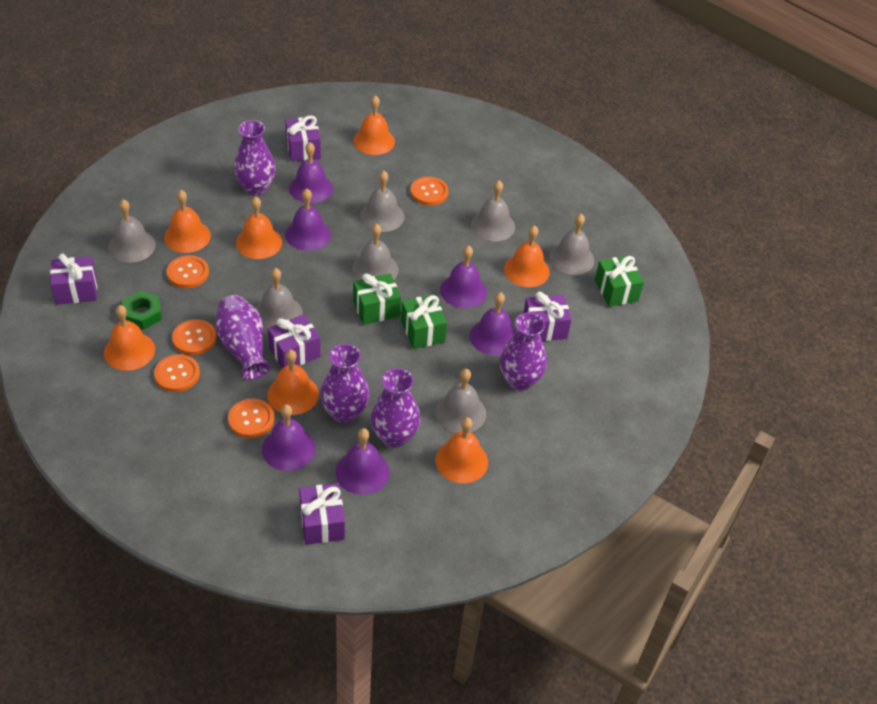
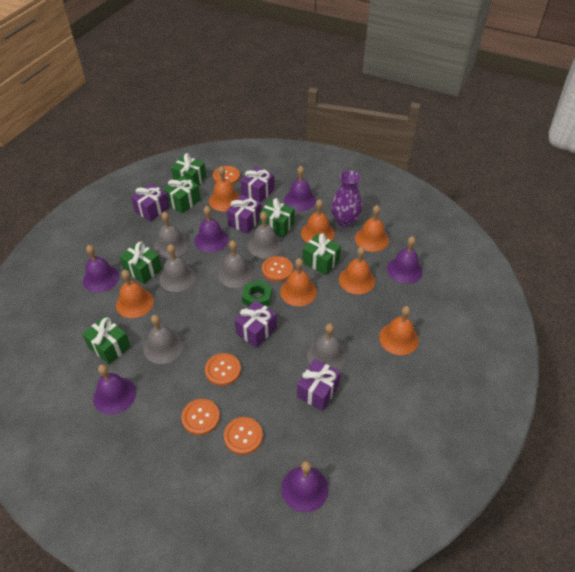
green gift: [353,273,401,325] [401,294,447,349] [595,256,644,307] = 3 -> [82,316,131,365] [119,241,162,284] [163,176,201,213] [171,153,206,185] [259,198,295,237] [303,233,341,275] = 6
grey bell: [108,199,156,263] [256,268,303,330] [352,224,399,280] [360,171,405,232] [435,369,486,433] [471,180,515,241] [549,214,594,275] = 7 -> [143,315,183,364] [154,212,189,258] [159,244,196,292] [218,240,254,288] [248,212,282,259] [307,323,347,370] = 6
purple vase: [215,295,271,380] [234,120,276,196] [320,344,370,423] [371,368,420,448] [500,313,547,391] = 5 -> [331,171,363,227] = 1

